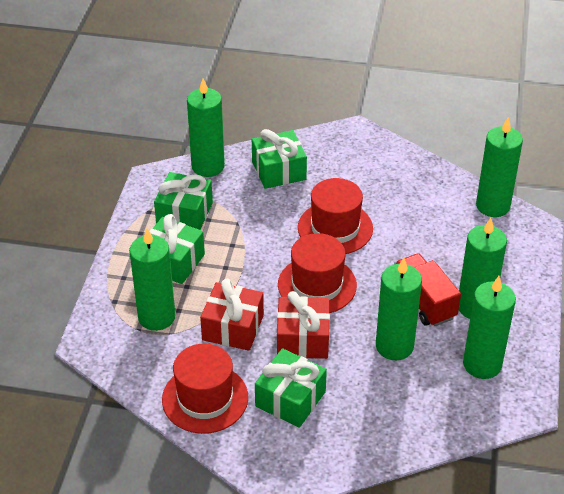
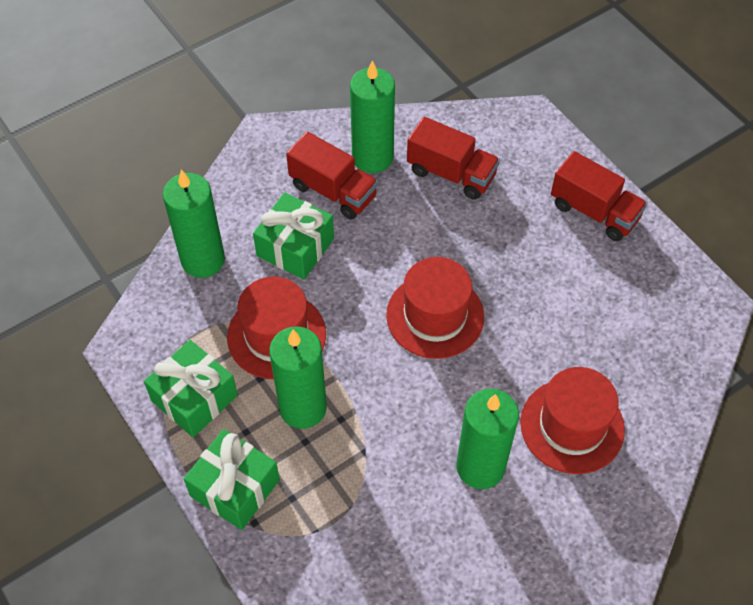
green candle: [129,228,175,331] [187,79,225,177] [376,257,422,360] [459,218,507,319] [463,276,516,379] [476,117,523,217] = 6 -> [163,170,225,278] [269,326,327,429] [350,60,395,173] [456,388,519,489] = 4
green gift: [149,214,205,284] [154,172,213,230] [252,129,307,189] [255,348,327,428] = 4 -> [144,340,238,437] [184,429,280,530] [253,193,334,279] = 3
red gift: [200,279,264,351] [277,291,330,359] = 2 -> none = 0
red truck: [394,253,461,326] = 1 -> [286,132,378,220] [407,117,500,200] [551,151,647,241] = 3

